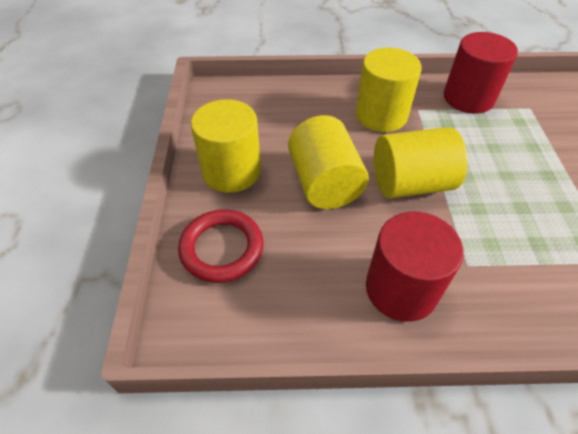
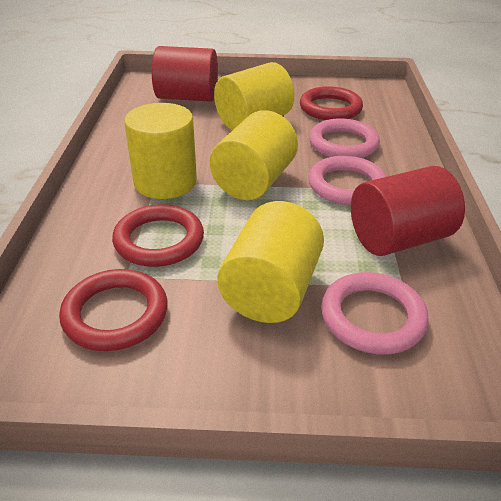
pink ring: none = 0 -> [308,156,387,205] [309,119,380,158] [321,272,429,355] = 3
red ring: [178,209,264,283] = 1 -> [59,269,168,351] [112,204,204,267] [300,86,363,120] = 3

